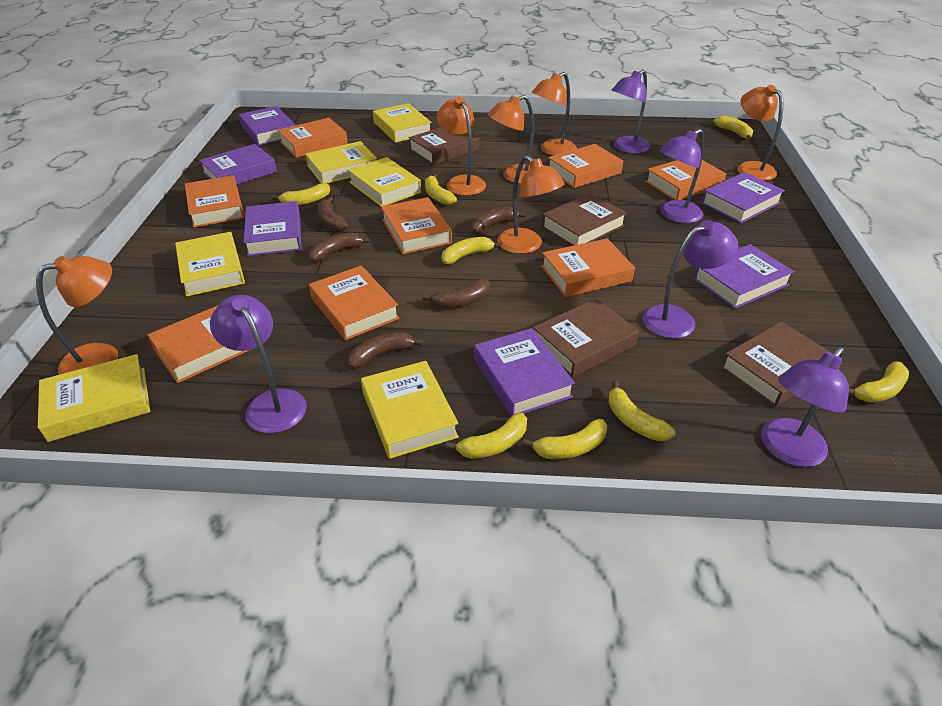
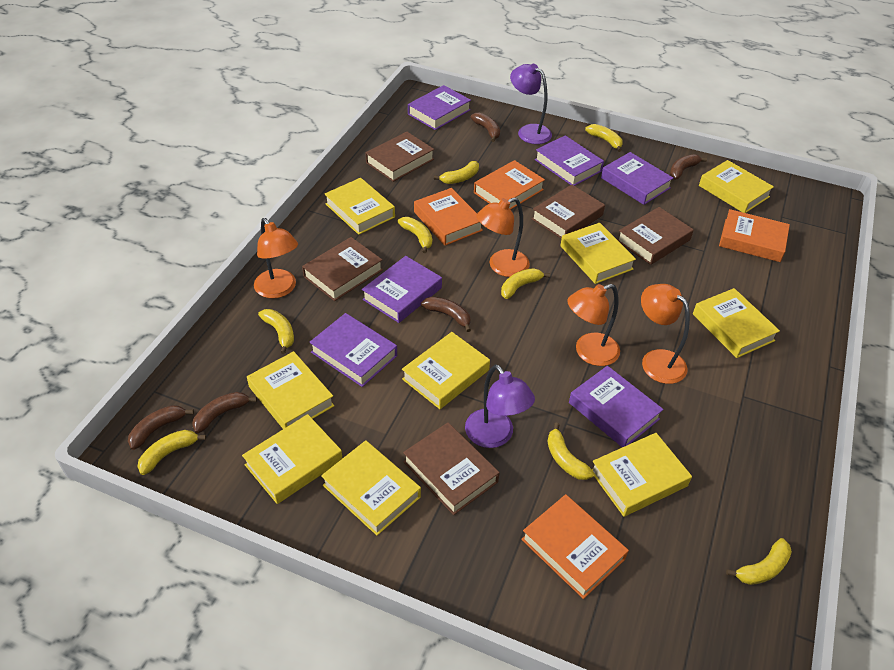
brown book: [409,127,479,165] [533,298,639,377] [542,193,627,246] [721,322,832,407] = 4 -> [302,237,383,301] [366,132,434,182] [403,422,500,515] [532,184,605,239] [617,207,694,265] = 5
orange book: [148,306,252,383] [185,175,245,228] [278,118,348,158] [309,266,399,340] [381,197,452,254] [541,238,635,297] [548,144,623,188] [645,160,726,200] = 8 -> [414,188,483,245] [474,160,545,210] [521,494,629,599] [719,209,790,262] = 4
orange lamp: [36,256,118,375] [436,97,486,196] [488,95,534,184] [497,155,565,254] [532,72,577,156] [737,85,783,181] = 6 -> [254,218,298,298] [476,198,530,277] [567,284,620,366] [641,284,690,384] = 4
purple lamp: [210,295,307,433] [611,69,650,154] [642,220,738,338] [659,129,704,223] [761,347,849,467] = 5 -> [465,365,535,448] [510,64,552,144] = 2
yellow book: [38,354,150,442] [175,232,245,297] [306,141,377,183] [348,157,421,206] [361,361,459,459] [373,103,432,143] = 6 -> [242,414,343,504] [247,351,334,429] [321,440,421,536] [325,178,395,235] [402,332,490,409] [560,223,636,284] [592,433,692,517] [693,288,780,358] [699,160,774,213] = 9

